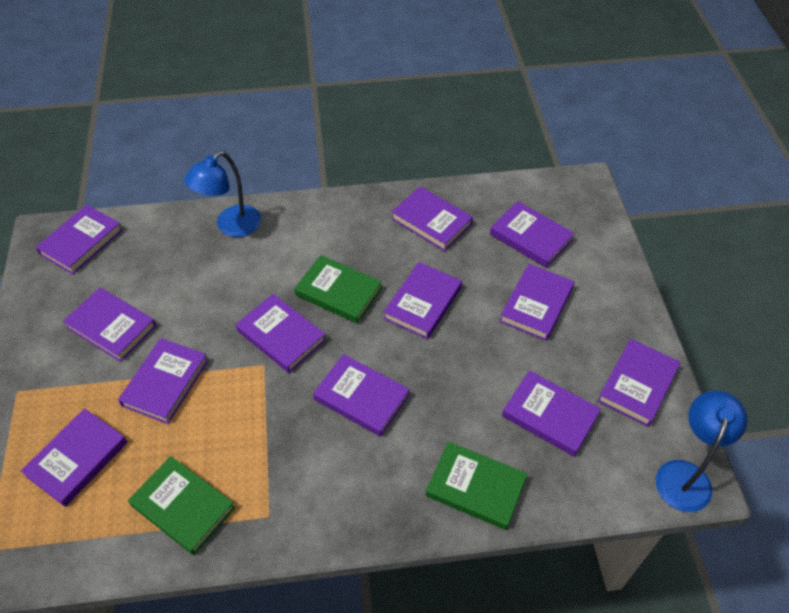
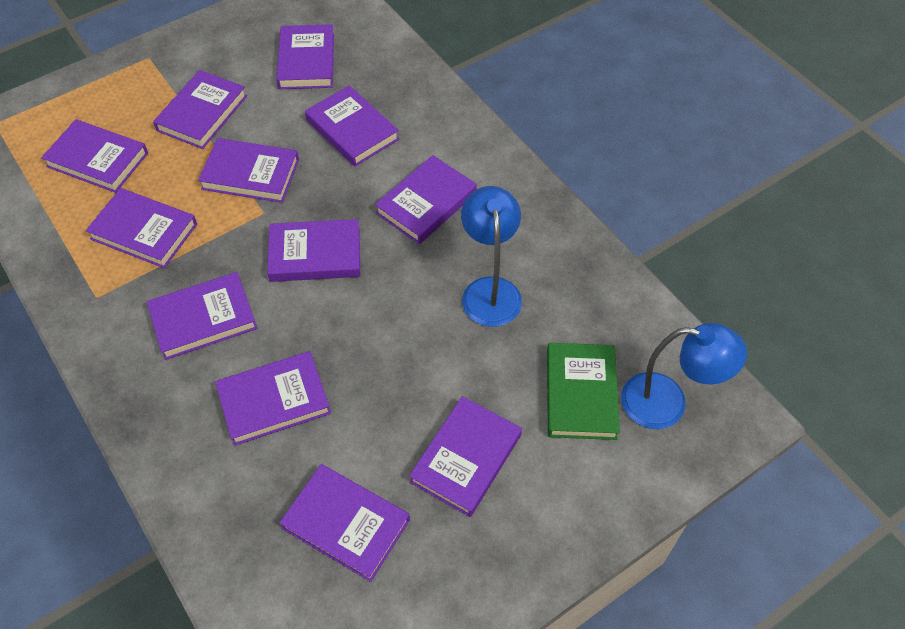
green book: [128,456,235,555] [294,255,382,324] [426,442,527,530] = 3 -> [547,343,620,440] = 1

